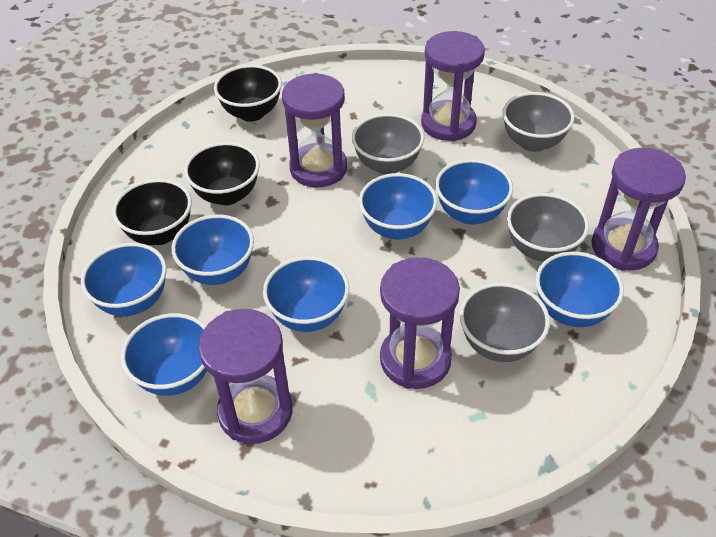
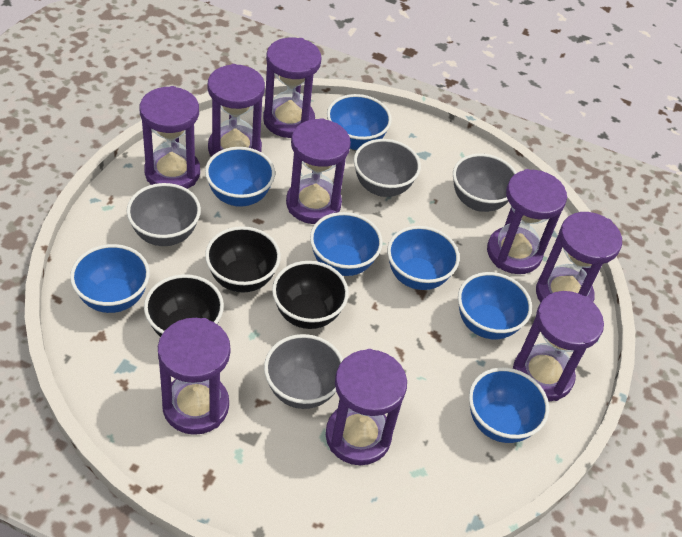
purple hourglass: [198,309,292,444] [282,73,347,188] [380,257,460,389] [421,31,485,141] [592,148,686,271] = 5 -> [139,86,200,189] [158,318,230,435] [208,64,265,157] [263,37,322,138] [286,118,351,224] [326,349,407,465] [487,169,567,274] [513,291,604,401] [536,212,622,303] = 9

